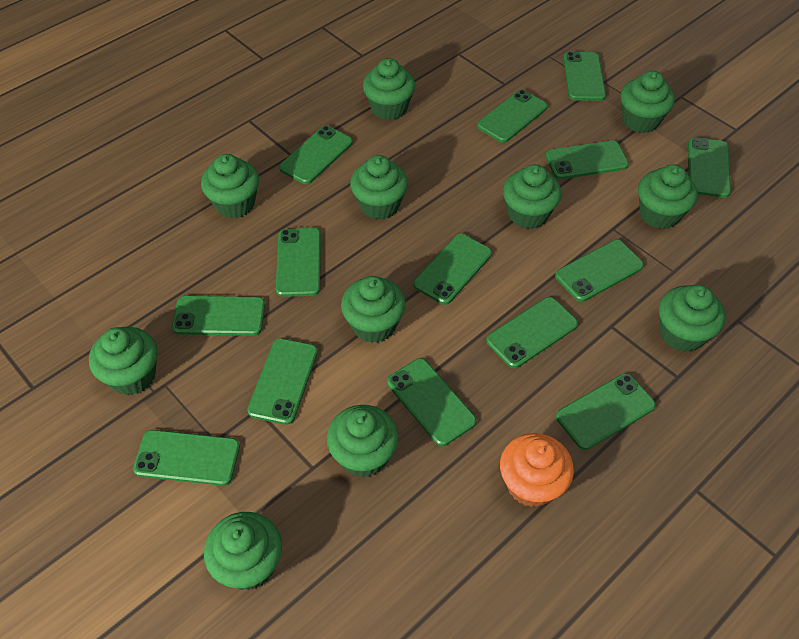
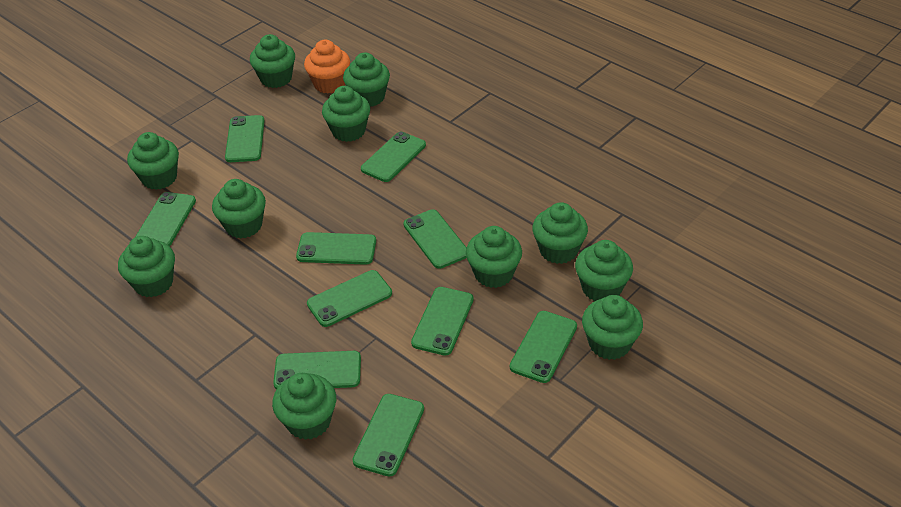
green phone: [133,430,240,486] [172,296,265,336] [247,338,318,425] [276,228,321,297] [279,126,353,184] [387,358,476,446] [413,234,492,305] [477,90,548,143] [486,297,578,368] [546,141,629,179] [555,240,644,302] [556,373,656,450] [563,52,606,101] [688,137,731,198] = 14 -> [135,192,196,246] [225,115,265,162] [273,351,361,389] [296,232,376,265] [307,270,392,327] [352,394,424,477] [361,132,426,182] [403,209,467,269] [411,287,474,356] [510,311,577,383] = 10

